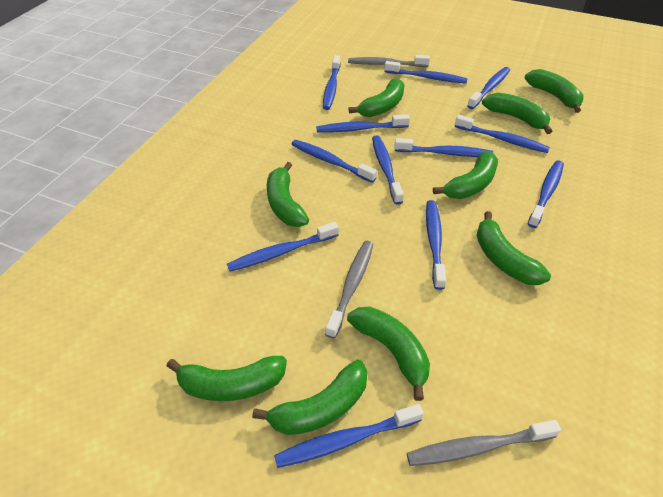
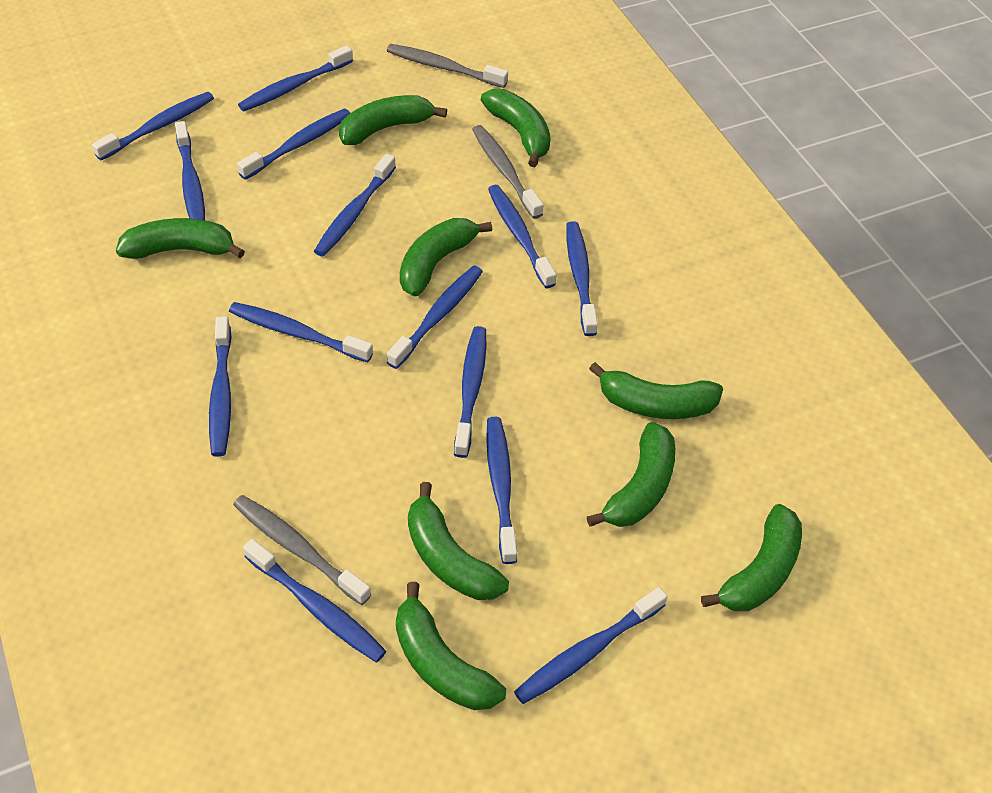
blue toothbrush: [227,222,339,272] [274,404,424,468] [292,140,377,183] [316,114,410,133] [323,55,340,110] [372,135,404,204] [384,61,468,84] [394,138,493,157] [426,200,446,290] [455,115,550,153] [467,67,510,109] [528,160,564,228] = 12 -> [92,92,214,160] [175,121,205,220] [209,316,232,457] [229,302,373,363] [237,109,350,180] [238,45,353,111] [243,539,386,662] [314,154,396,257] [387,265,483,369] [454,326,486,458] [486,417,517,564] [488,185,556,288] [514,587,668,704] [566,221,598,336] = 14

